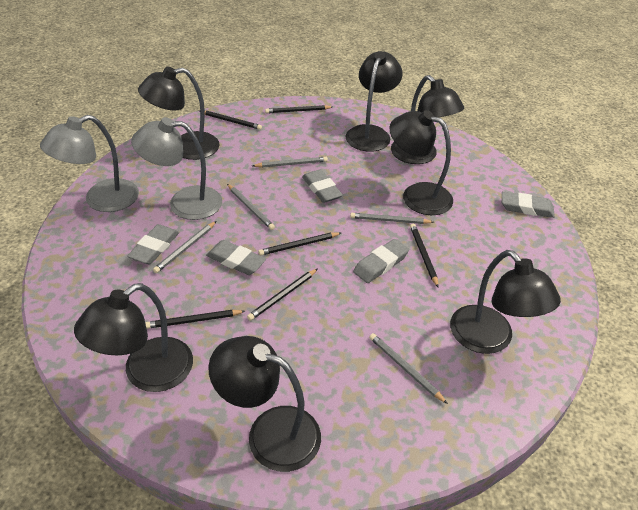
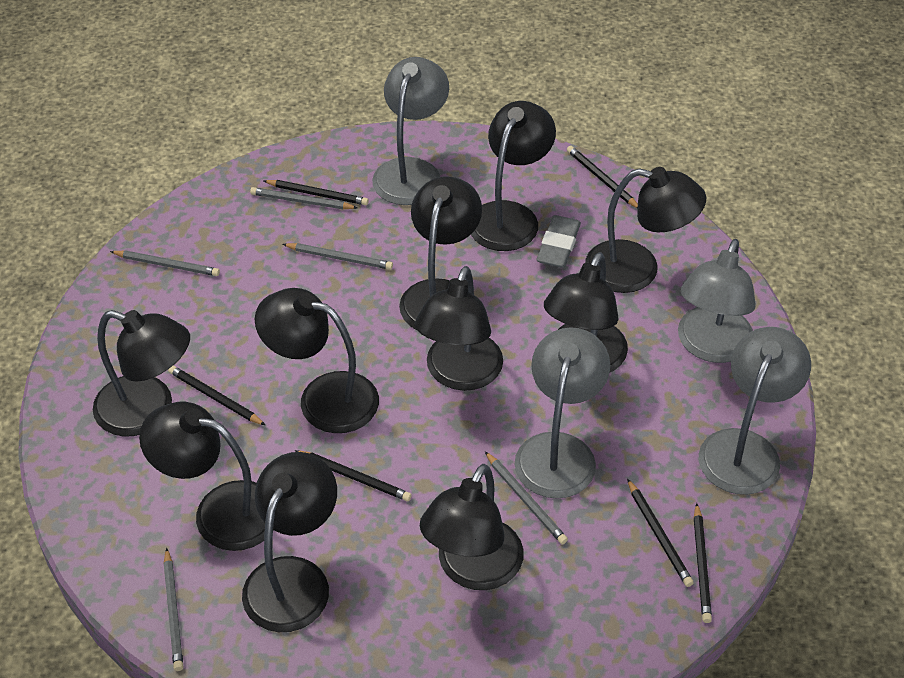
black lamp: [74,283,193,392] [138,67,219,160] [208,336,321,472] [346,51,403,152] [389,110,453,215] [391,75,464,164] [450,250,561,354] = 7 -> [93,310,190,437] [139,402,274,551] [242,452,337,632] [255,288,379,433] [399,176,482,330] [415,266,503,391] [420,464,524,590] [471,101,556,251] [544,252,628,372] [585,167,706,293] = 10
grey eraser: [127,224,179,264] [206,240,266,275] [302,169,343,203] [353,239,409,283] [502,191,555,218] = 5 -> [537,215,581,268] = 1
grey lamp: [40,115,139,212] [131,117,222,220] = 2 -> [372,57,449,205] [515,327,610,499] [678,239,756,363] [699,327,811,495] = 4

